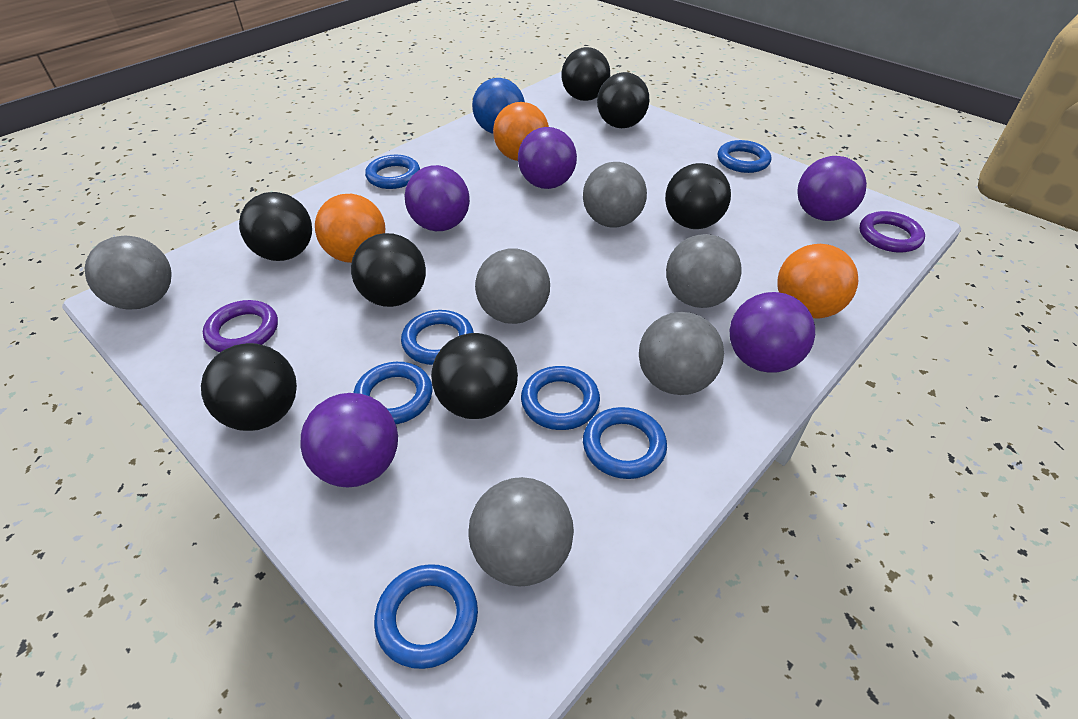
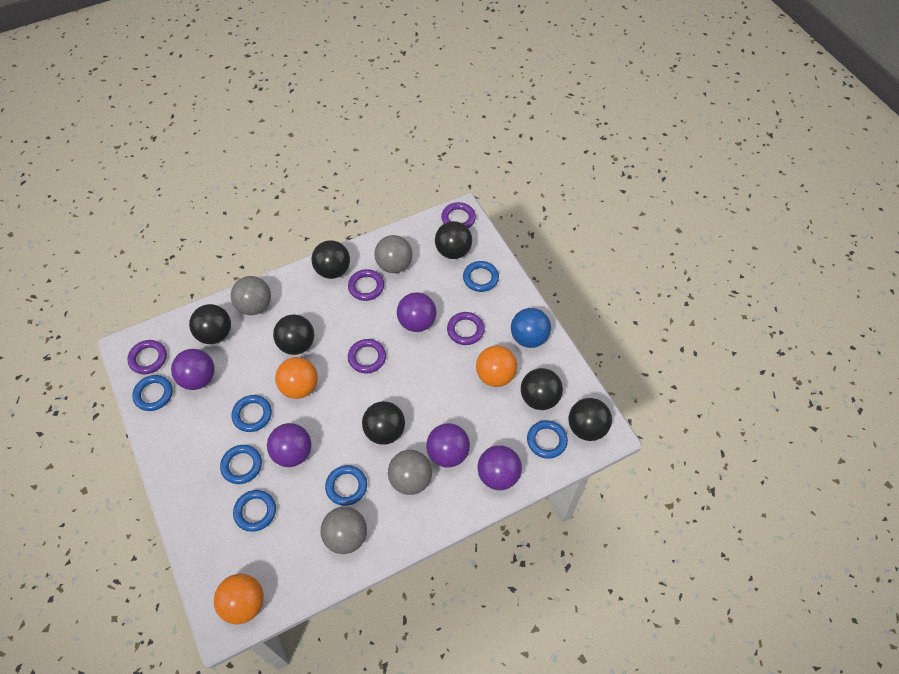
grey ball: [85,235,172,310] [469,477,574,586] [475,248,550,324] [583,162,647,228] [639,312,724,395] [666,234,741,308] = 6 -> [231,276,271,315] [320,507,367,554] [374,235,412,273] [388,450,432,495] = 4
purple ring: [203,300,278,352] [860,211,925,252] = 2 -> [127,340,167,374] [348,269,384,301] [348,339,386,373] [441,202,476,228] [447,312,485,345] = 5

